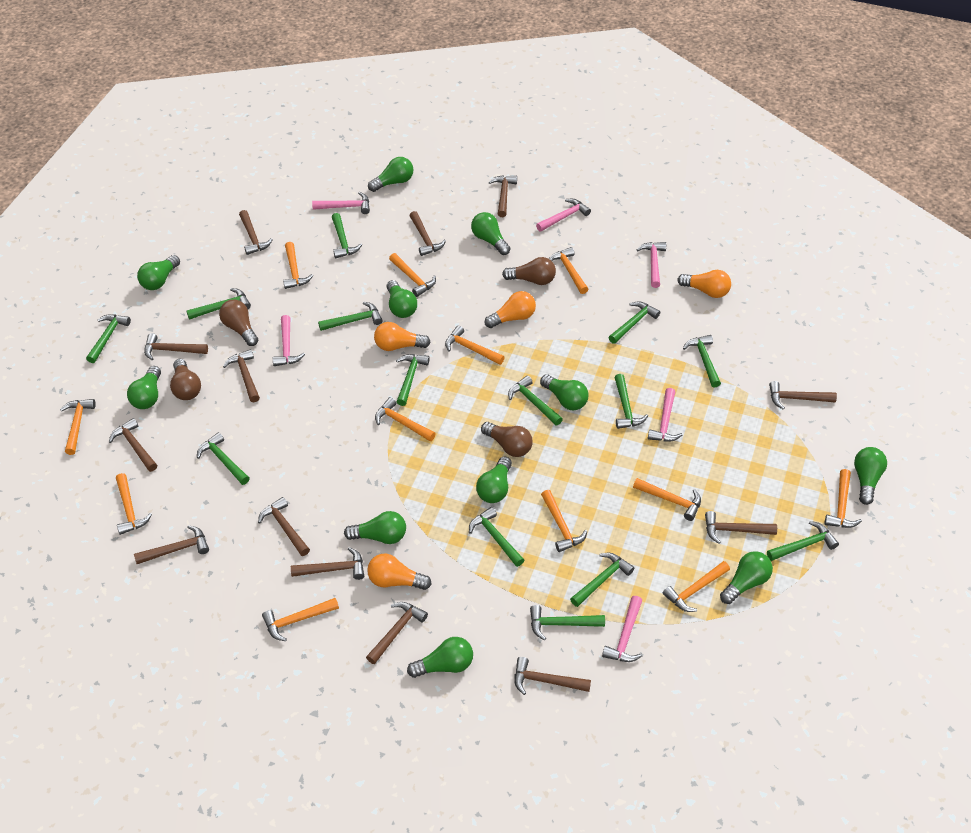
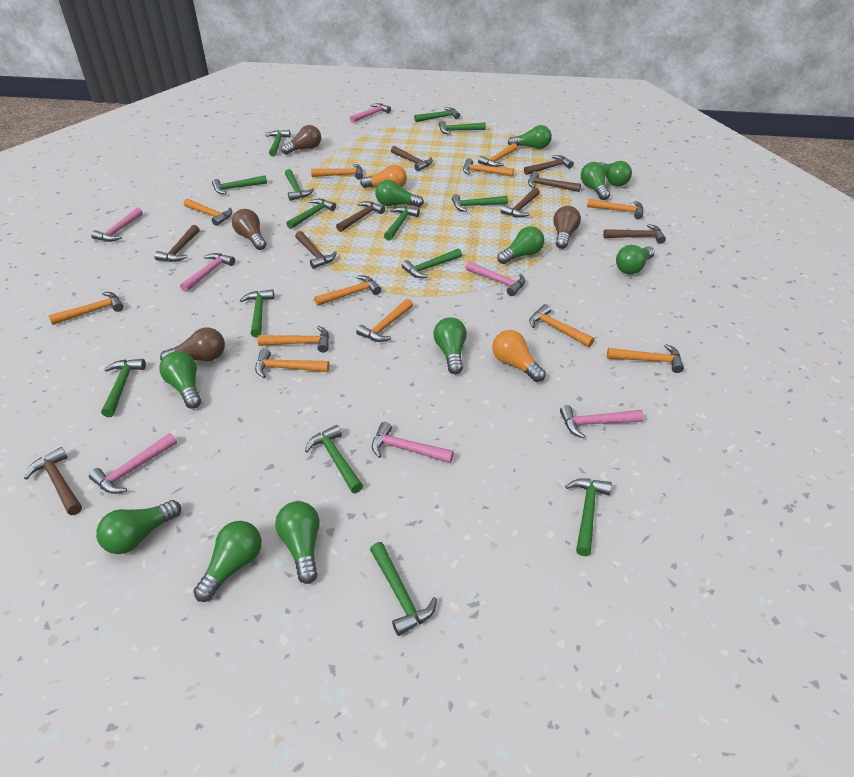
brown hammer: [109,418,157,472] [134,525,209,564] [144,333,208,360] [223,349,260,402] [239,210,273,255] [258,497,310,556] [291,547,364,580] [366,602,428,664] [409,211,446,256] [489,175,517,217] [514,657,591,695] [705,511,777,544] [769,381,837,409] = 13 -> [24,447,82,515] [154,225,200,262] [295,231,337,269] [336,201,385,232] [391,146,433,171] [500,187,540,217] [524,155,574,175] [528,171,581,192] [603,224,666,244] = 9
orange light bulb: [367,554,432,590] [374,322,431,351] [485,291,536,328] [677,270,731,298] = 4 -> [360,165,407,188] [492,330,546,382] = 2
pink hammer: [273,315,305,366] [312,192,370,214] [536,199,591,232] [602,596,642,662] [637,242,666,288] [648,388,683,442] = 6 -> [89,433,177,494] [91,208,143,242] [180,253,235,292] [350,103,391,123] [372,422,454,463] [466,261,526,296] [560,405,644,439] = 7

